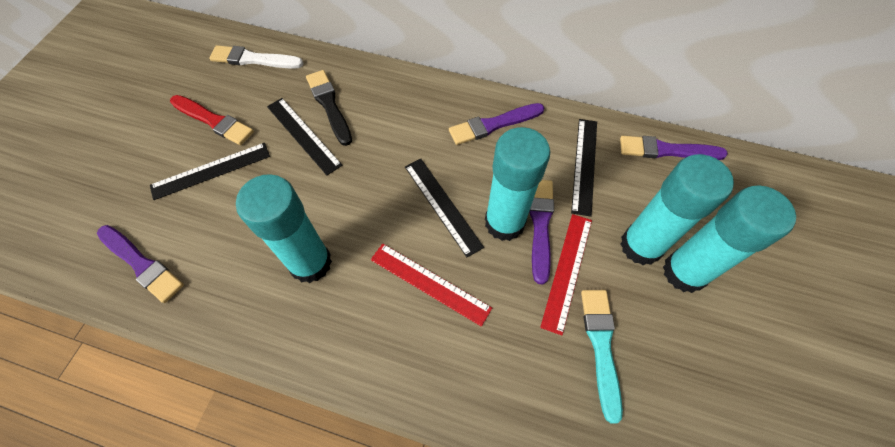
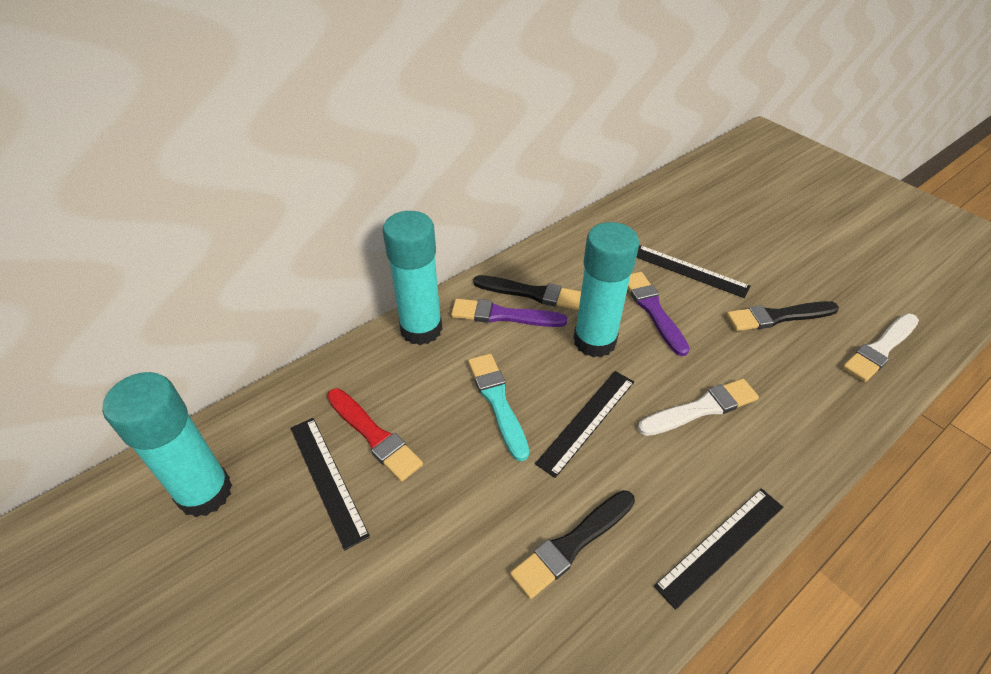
black brush: [306,70,352,146] = 1 -> [473,275,581,310] [510,490,635,599] [726,301,839,331] = 3
purple brush: [97,225,184,303] [449,103,544,145] [529,180,554,284] [620,136,728,160] = 4 -> [451,299,567,327] [628,272,690,356] = 2
red ruler: [371,244,492,327] [540,214,592,335] = 2 -> none = 0
turquoise glue stick: [236,174,332,283] [485,127,550,241] [620,154,734,265] [663,185,796,293] = 4 -> [103,372,232,517] [383,211,442,345] [573,222,639,357] = 3
white brush: [209,45,304,69] = 1 -> [638,379,759,436] [842,314,919,382] = 2

